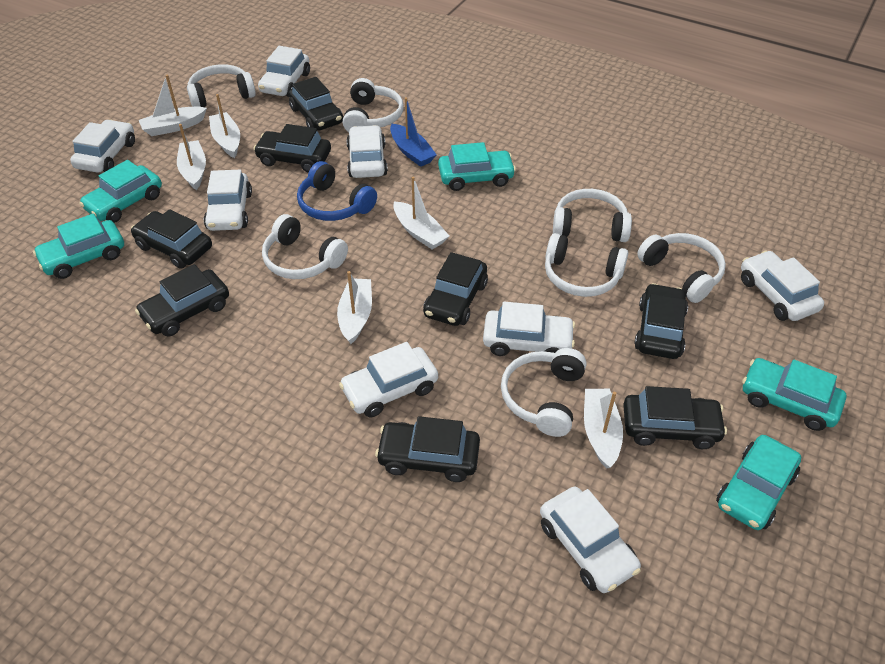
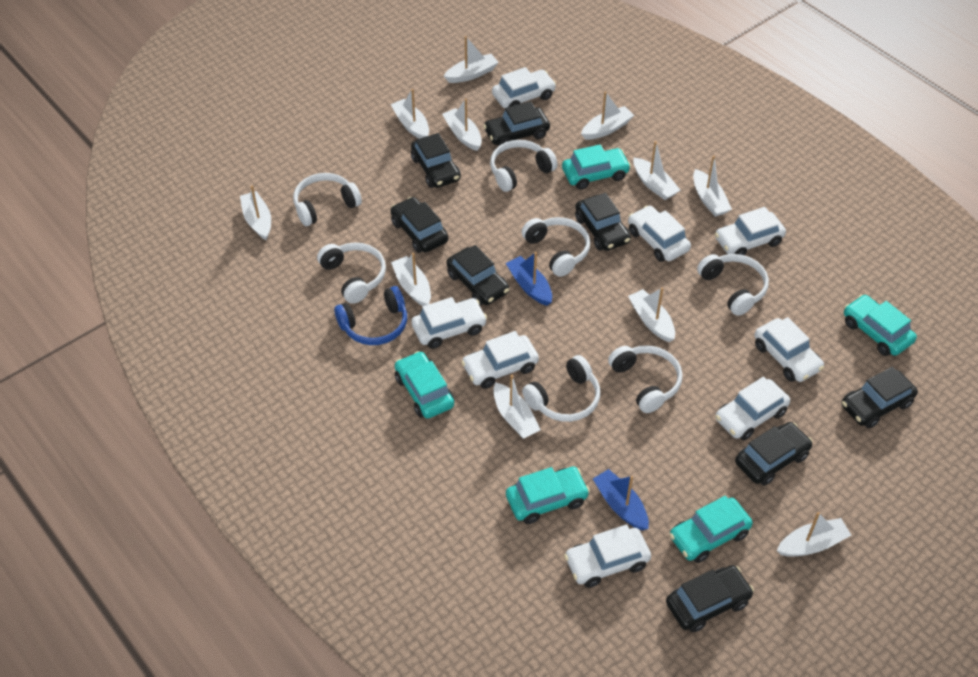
blue boat: [390,97,437,167] = 1 -> [506,252,552,306] [593,469,649,530] = 2
white boat: [139,75,207,136] [177,124,206,190] [209,94,240,158] [337,271,372,344] [393,177,449,249] [584,389,623,469] = 6 -> [240,186,271,240] [391,89,429,139] [391,253,431,306] [442,99,482,151] [444,36,499,83] [493,375,541,439] [581,91,634,140] [628,287,675,342] [633,141,680,200] [693,155,732,217] [777,512,851,557] = 11

